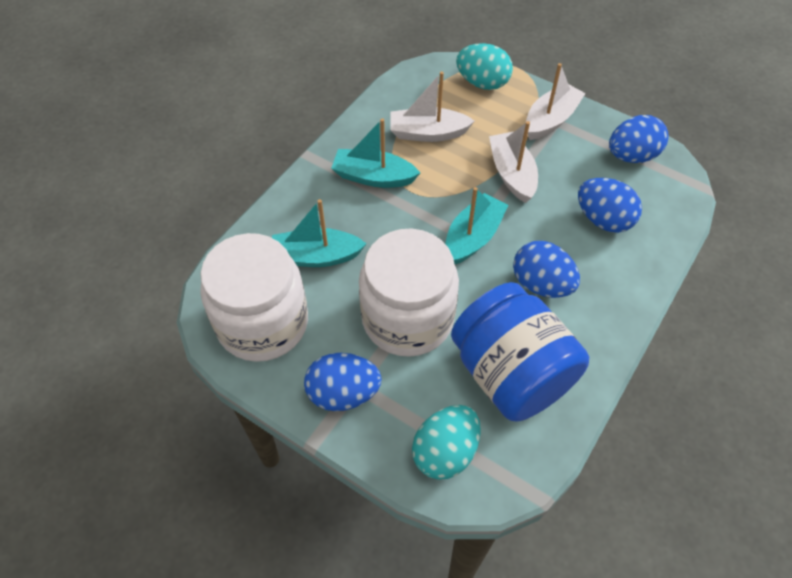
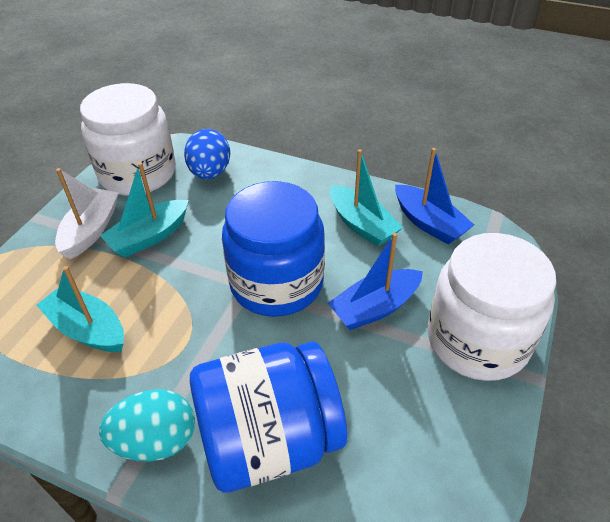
blue boat: none = 0 -> [328,233,423,330] [395,148,474,245] = 2
blue egg: [304,353,382,411] [513,241,580,298] [578,178,642,233] [609,115,669,163] = 4 -> [184,129,230,179] = 1
blue jar: [451,282,589,421] = 1 -> [190,341,347,493] [222,181,325,317] = 2
turquoise egg: [412,405,481,480] [456,43,513,90] = 2 -> [99,389,195,462] = 1
white boat: [390,72,474,142] [489,121,538,203] [526,63,586,140] = 3 -> [55,168,119,259] = 1

